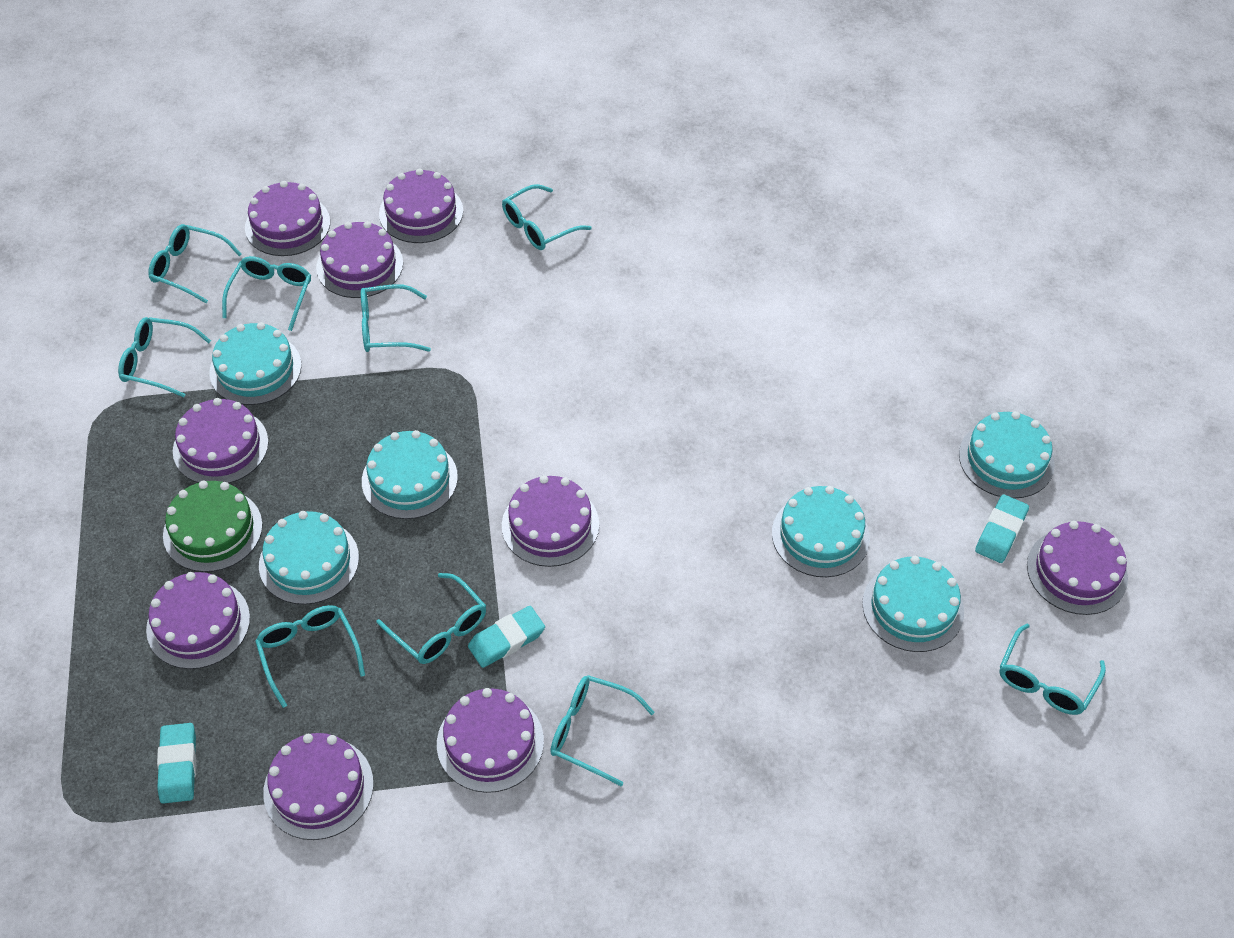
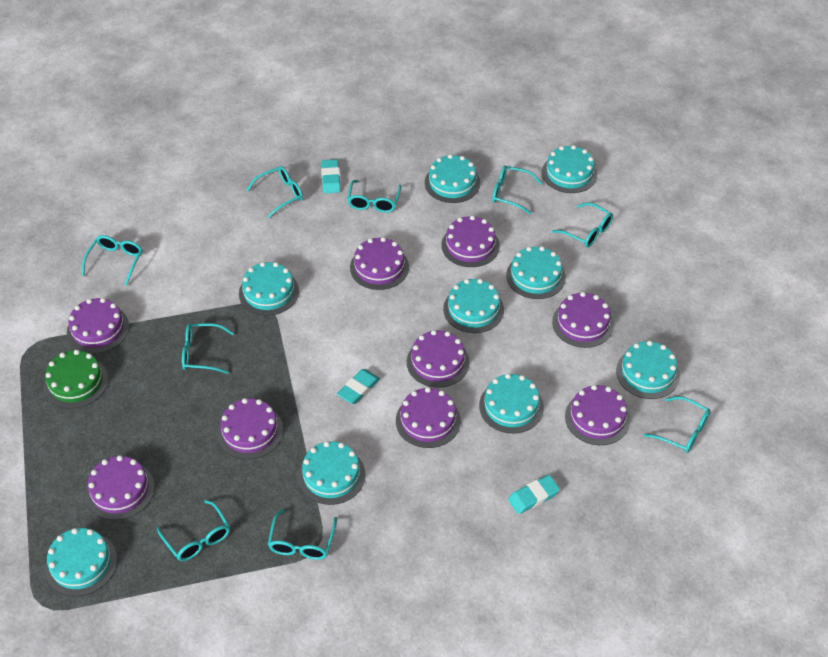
turquoise cake: [209,322,302,405] [259,511,359,605] [362,430,458,519] [772,486,870,577] [862,556,964,652] [959,411,1055,498] = 6 -> [45,528,117,596] [239,262,299,316] [298,441,366,505] [425,154,480,203] [443,279,504,333] [479,373,544,433] [506,246,566,299] [542,145,597,193] [616,341,680,399] = 9

